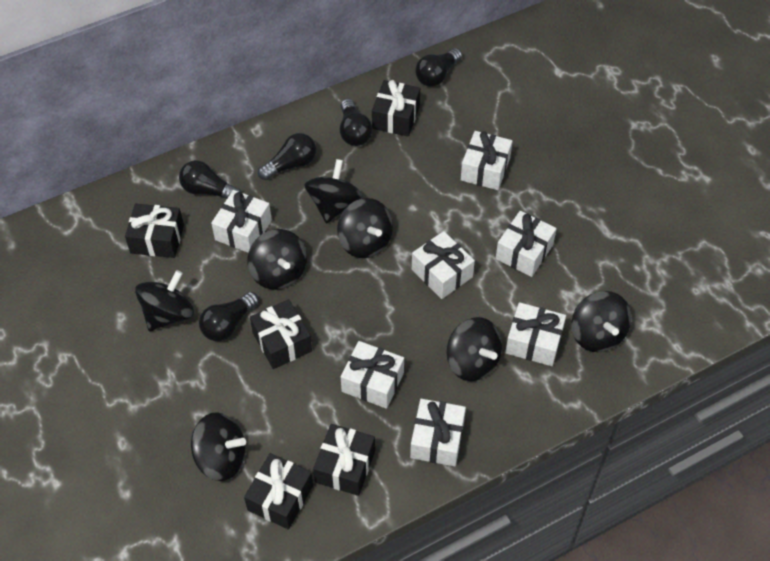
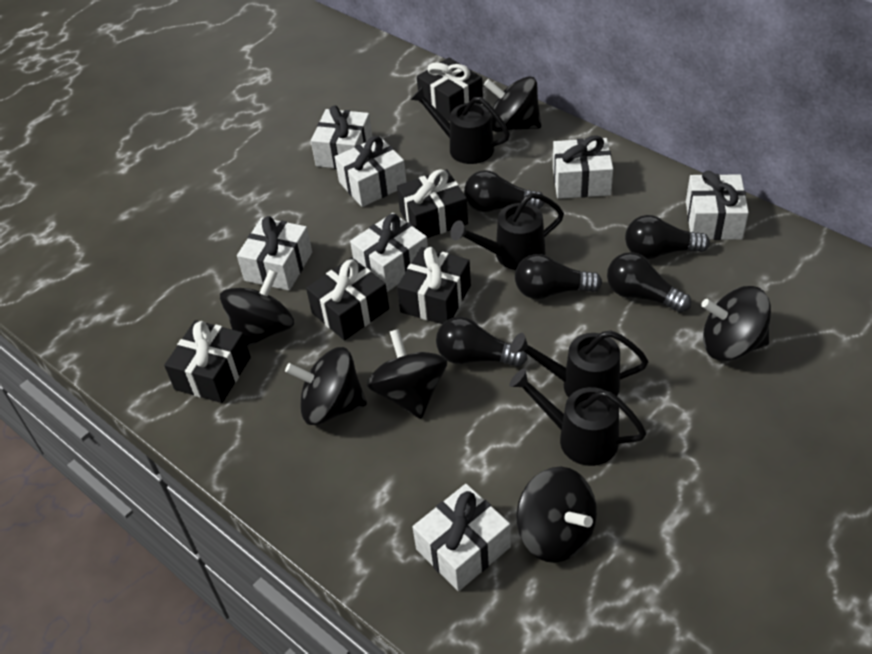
black spinning top: [135,270,194,331] [191,412,246,481] [247,229,307,290] [304,159,363,223] [337,198,393,258] [447,317,502,381] [572,291,631,352] = 7 -> [220,269,294,347] [285,347,367,425] [367,329,447,419] [484,76,541,132] [516,467,597,563] [701,286,771,361] = 6
black watering can: none = 0 -> [410,87,510,164] [450,193,564,270] [509,368,646,466] [510,330,648,398] = 4

